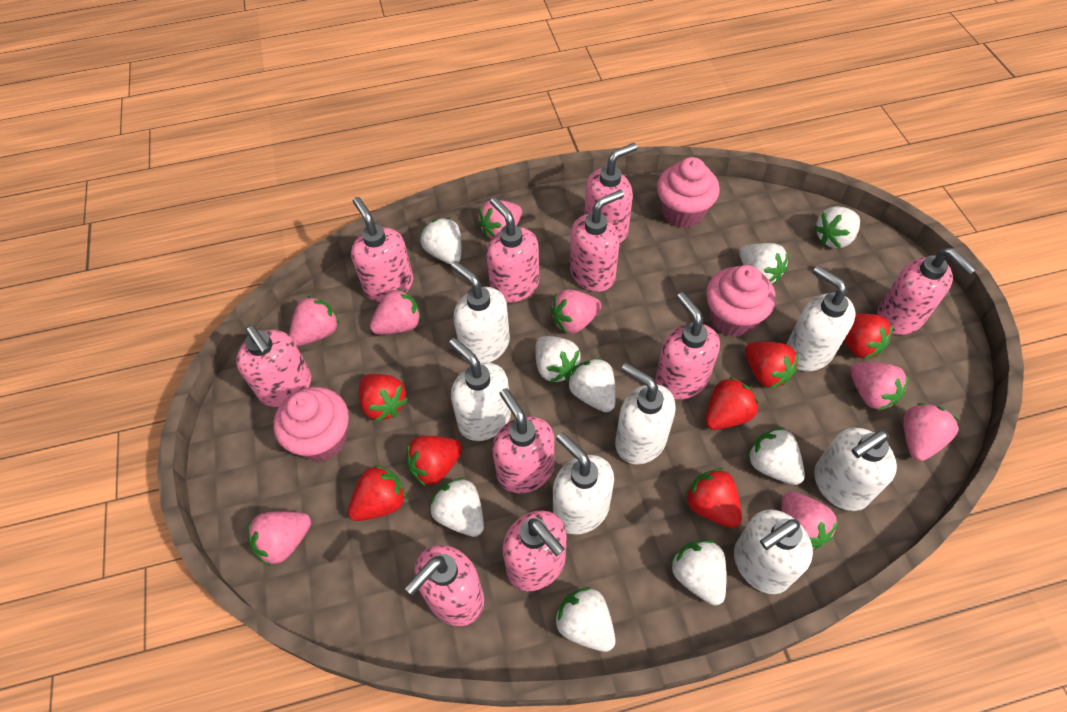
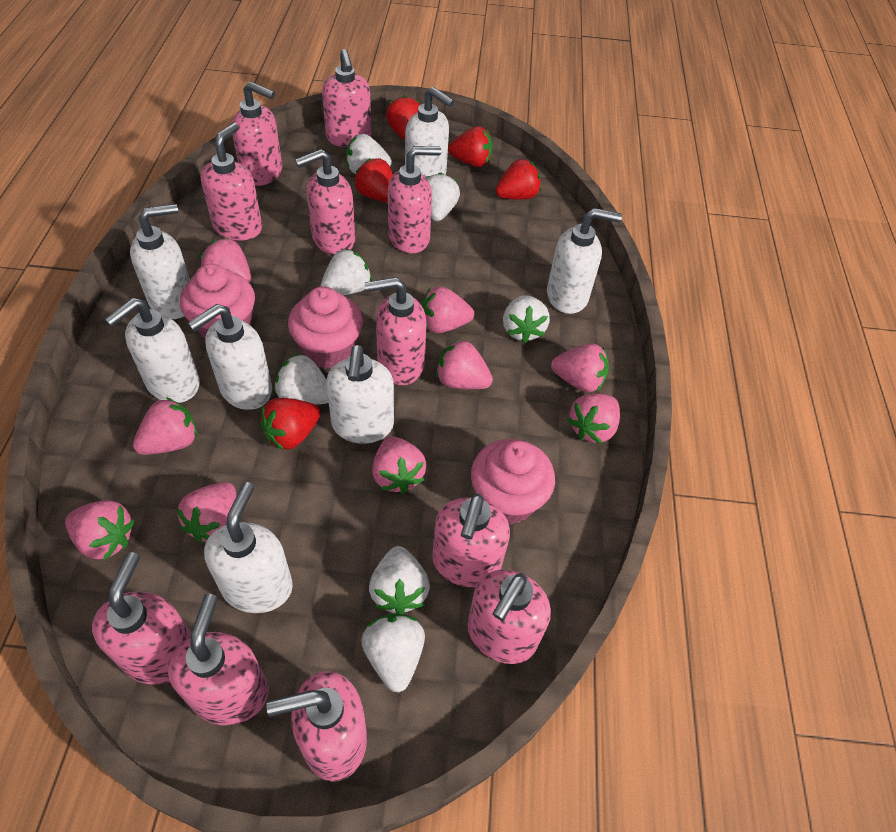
pink soap dispenser: [236,325,312,407] [351,197,413,302] [405,545,484,626] [486,197,539,303] [492,388,554,493] [503,510,567,591] [570,190,624,292] [584,143,637,243] [655,292,720,400] [877,248,976,335] = 10 -> [92,552,191,685] [168,594,269,725] [201,123,262,241] [232,81,282,186] [266,671,367,782] [295,149,355,255] [322,49,371,147] [364,277,426,385] [388,146,441,253] [432,494,510,587] [468,570,551,664] = 11
pink strawberry: [248,511,311,566] [289,296,339,346] [370,288,421,334] [477,200,522,239] [550,289,601,334] [781,492,838,550] [850,362,909,411] [903,403,959,461] = 8 -> [65,500,135,561] [133,397,197,455] [177,482,237,543] [201,237,251,283] [372,436,426,494] [421,286,474,333] [436,339,493,389] [551,344,609,392] [567,393,620,444] = 9
red strawberry: [348,465,407,521] [359,374,408,422] [406,436,463,487] [684,468,742,528] [705,377,759,430] [745,342,798,389] [844,314,893,359] = 7 -> [260,398,321,451] [354,158,393,202] [386,95,420,140] [448,126,493,167] [495,159,541,200] = 5
white strawberry: [420,217,462,265] [430,478,484,537] [535,336,581,383] [554,587,615,652] [568,358,616,412] [671,540,726,606] [739,243,788,284] [747,427,805,485] [814,206,860,248] = 9 -> [274,353,329,405] [320,248,372,295] [346,134,392,174] [361,613,425,692] [369,546,430,614] [426,173,460,221] [503,295,550,343] = 7

